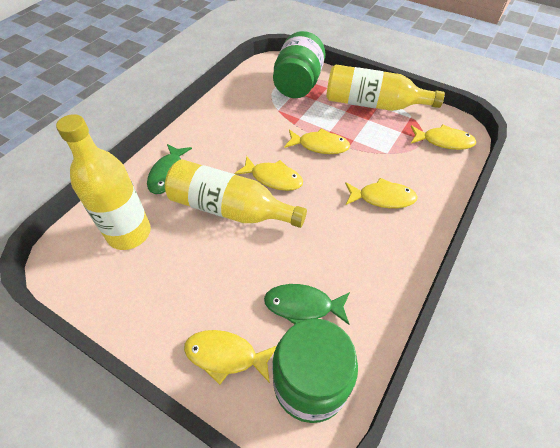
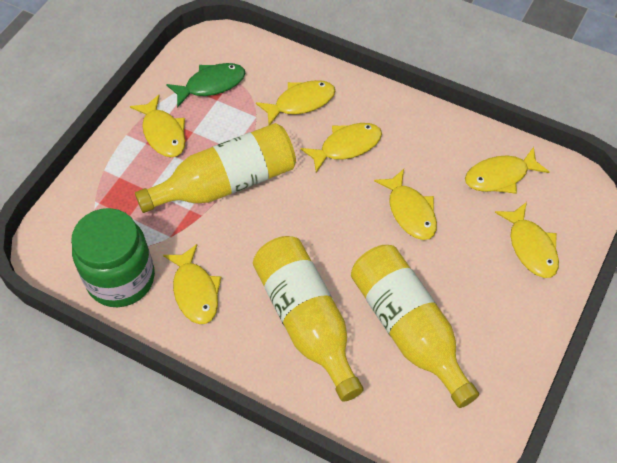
green fish: [147,144,192,194] [264,284,350,325] = 2 -> [166,63,245,108] = 1
green jar: [272,318,358,423] [273,31,325,98] = 2 -> [71,208,155,307] = 1
yellow fish: [184,330,277,385] [234,156,303,191] [284,129,350,154] [345,178,418,208] [411,124,476,150] = 5 -> [130,95,185,157] [163,244,221,324] [256,80,335,125] [301,123,382,173] [374,169,437,240] [465,147,549,194] [495,202,559,278] = 7

